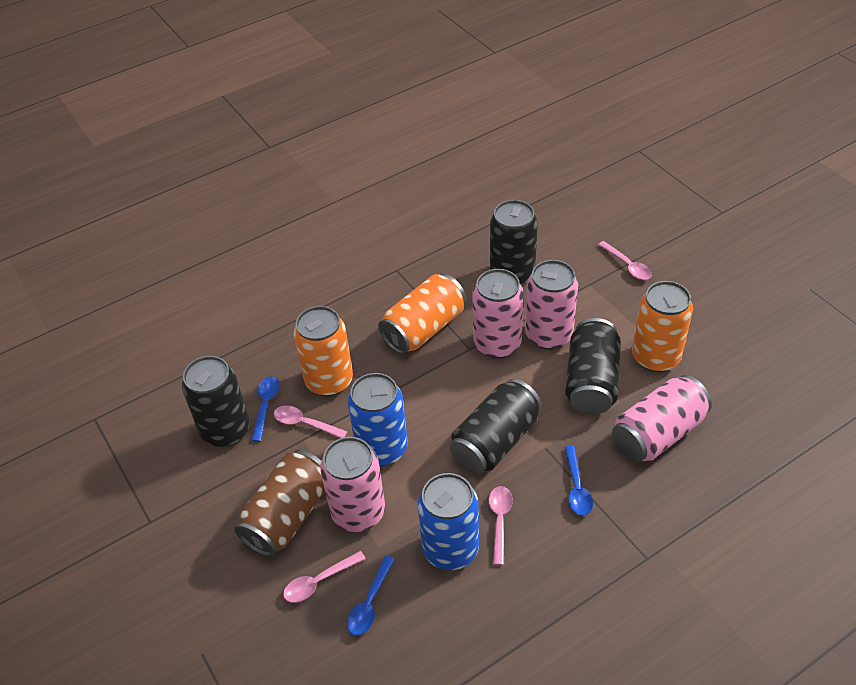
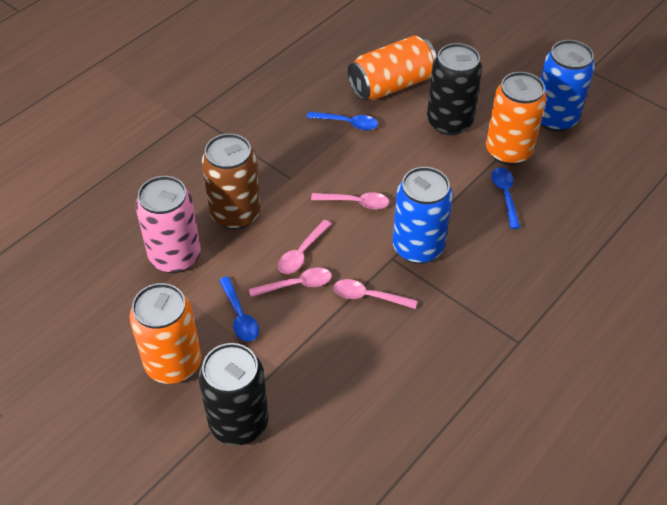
black can: [182,356,250,447] [450,379,542,474] [490,200,538,285] [565,318,621,415] = 4 -> [199,343,269,446] [427,43,482,135] = 2
pink can: [320,437,385,532] [472,269,524,359] [525,260,578,350] [612,375,712,462] = 4 -> [135,176,201,273] = 1

